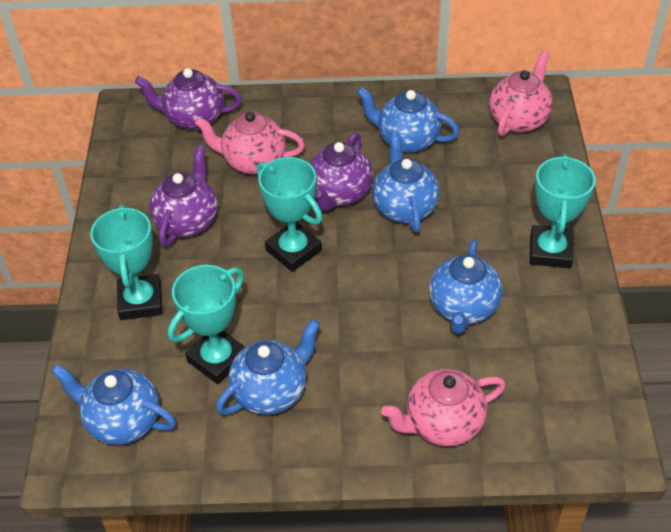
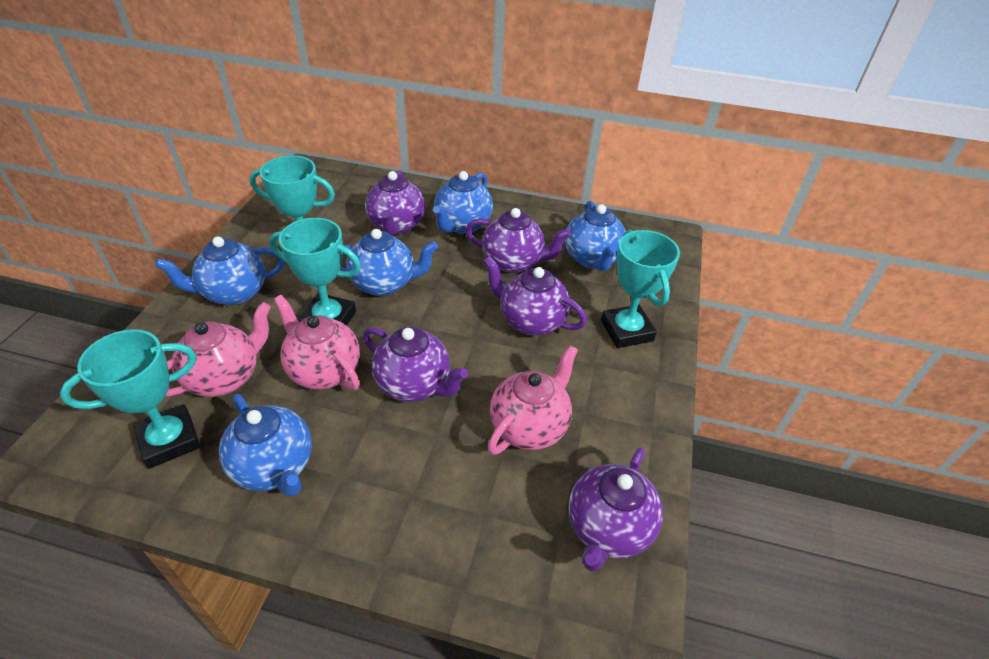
purple teapot: [135,68,242,130] [149,145,217,247] [309,132,373,211] = 3 -> [363,327,468,402] [365,170,425,235] [465,208,571,273] [483,256,587,336] [568,447,663,571] = 5

